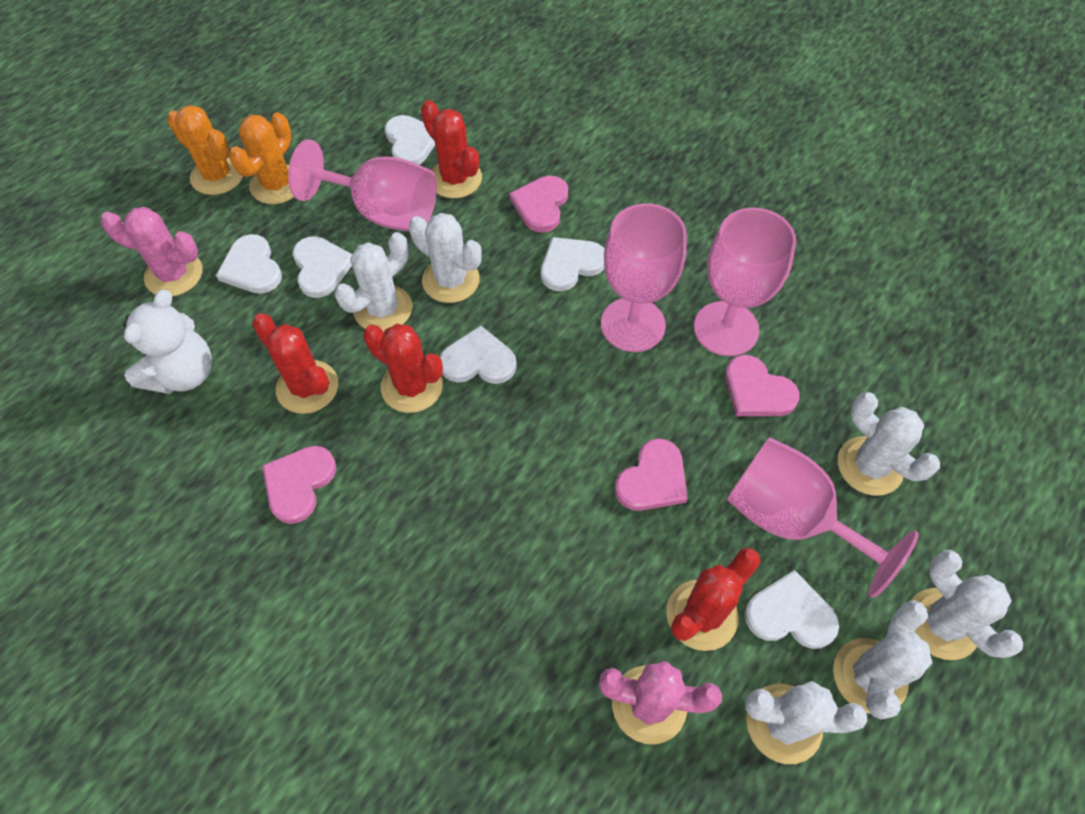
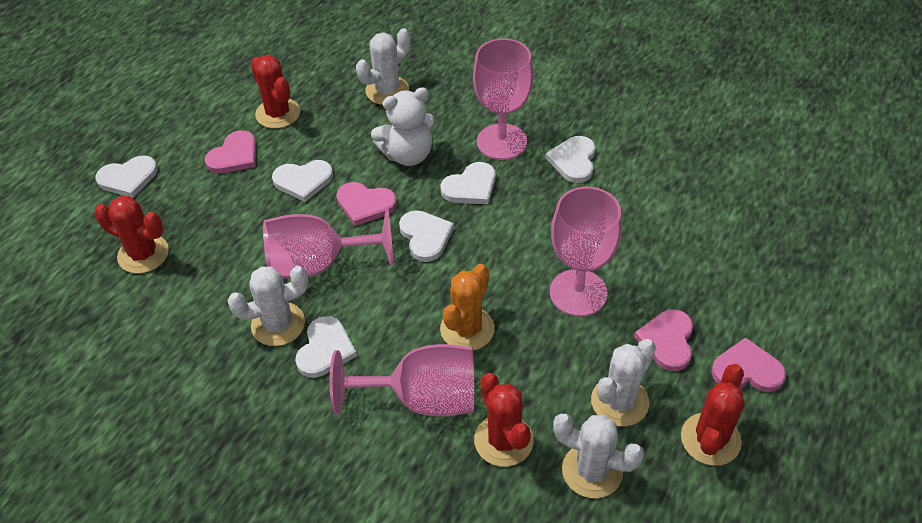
orange cactus: [167,105,243,195] [229,112,294,204] = 2 -> [440,264,495,350] = 1
pink cactus: [101,207,202,297] [599,661,722,745] = 2 -> none = 0
white cactus: [335,232,412,332] [409,213,482,303] [745,681,867,764] [833,600,932,720] [838,392,940,496] [911,550,1023,660] = 6 -> [227,266,309,346] [356,28,411,105] [553,414,644,498] [591,339,656,427] = 4

